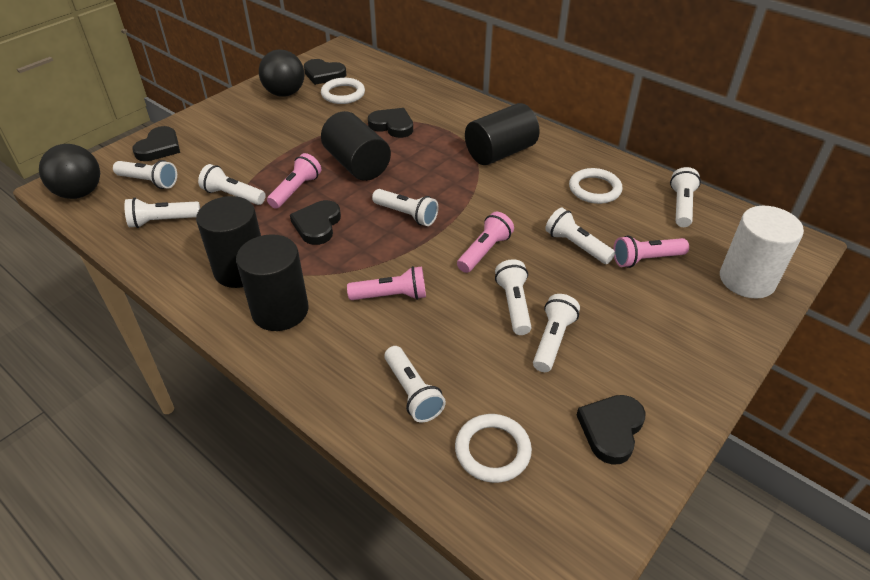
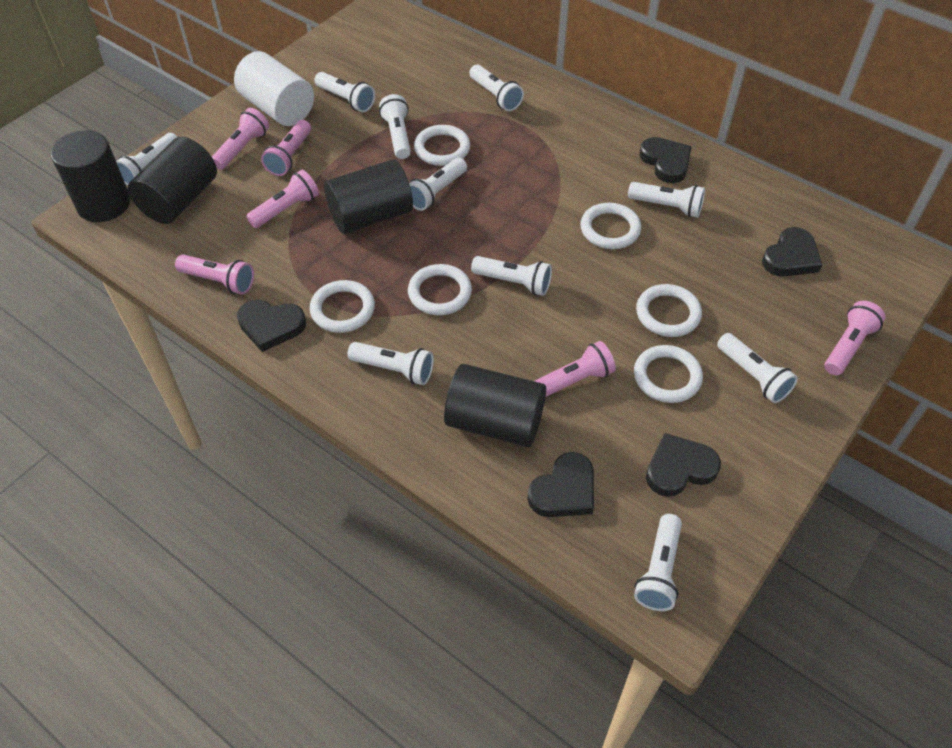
black ball: [39,144,100,199] [259,50,305,97] = 2 -> none = 0
pink flashlight: [267,153,321,209] [347,266,426,300] [457,212,514,273] [613,235,689,268] = 4 -> [175,255,254,295] [212,108,269,170] [246,170,319,228] [261,120,311,176] [535,341,616,397] [824,301,885,375] = 6
white flashlight: [113,160,177,189] [124,198,200,228] [198,164,266,205] [372,189,438,226] [384,346,446,423] [495,259,531,335] [533,294,580,372] [545,208,615,264] [670,167,701,227] = 9 -> [116,133,177,185] [315,72,375,112] [348,342,434,385] [379,94,411,159] [409,158,467,211] [469,65,524,111] [471,256,552,296] [628,182,705,218] [634,514,682,611] [717,333,798,403] = 10
white ring: [321,78,365,104] [455,414,532,483] [569,168,623,204] = 3 -> [310,280,375,333] [408,264,472,315] [414,125,470,166] [580,203,641,249] [634,345,703,403] [636,284,702,337] = 6

